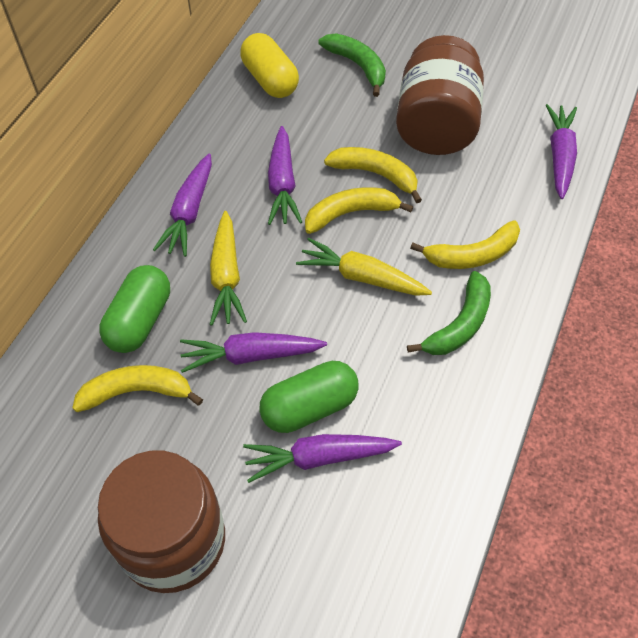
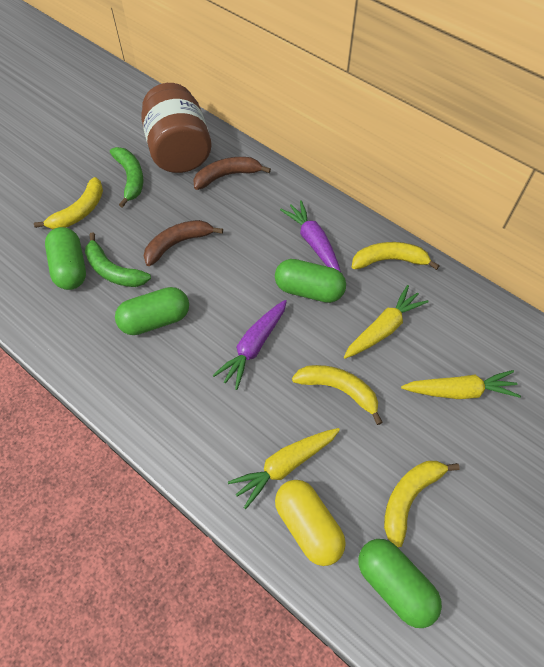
brown banana: none = 0 -> [144,220,223,266] [193,157,271,190] = 2
brown jar: [98,451,225,593] [396,35,484,155] = 2 -> [141,83,211,173] = 1
green capsule: [99,265,170,353] [259,361,358,433] = 2 -> [45,227,86,290] [115,287,189,335] [275,259,346,303] [358,539,442,628] = 4
purple carrot: [153,153,212,257] [180,332,327,373] [243,434,402,483] [268,126,302,225] [546,104,577,199] = 5 -> [213,300,287,390] [280,200,341,272] = 2
yellow carrot: [210,211,247,326] [296,238,432,296] = 2 -> [228,428,340,509] [344,285,429,359] [401,370,521,399] = 3

